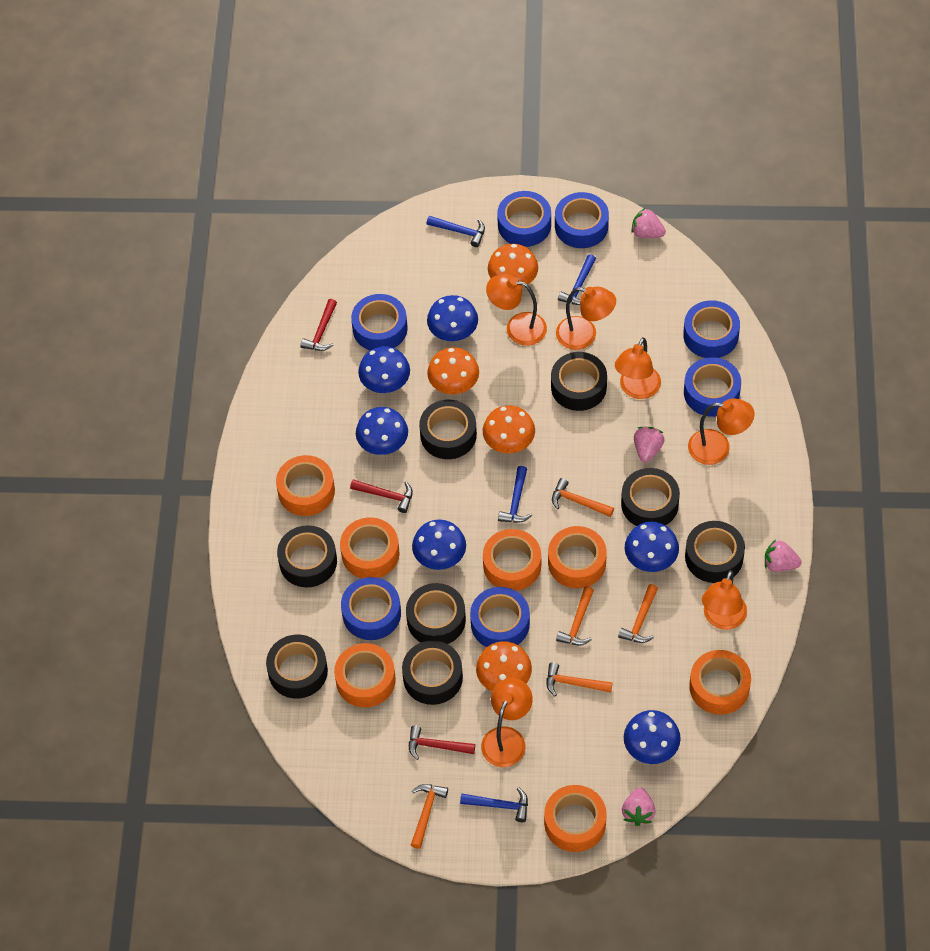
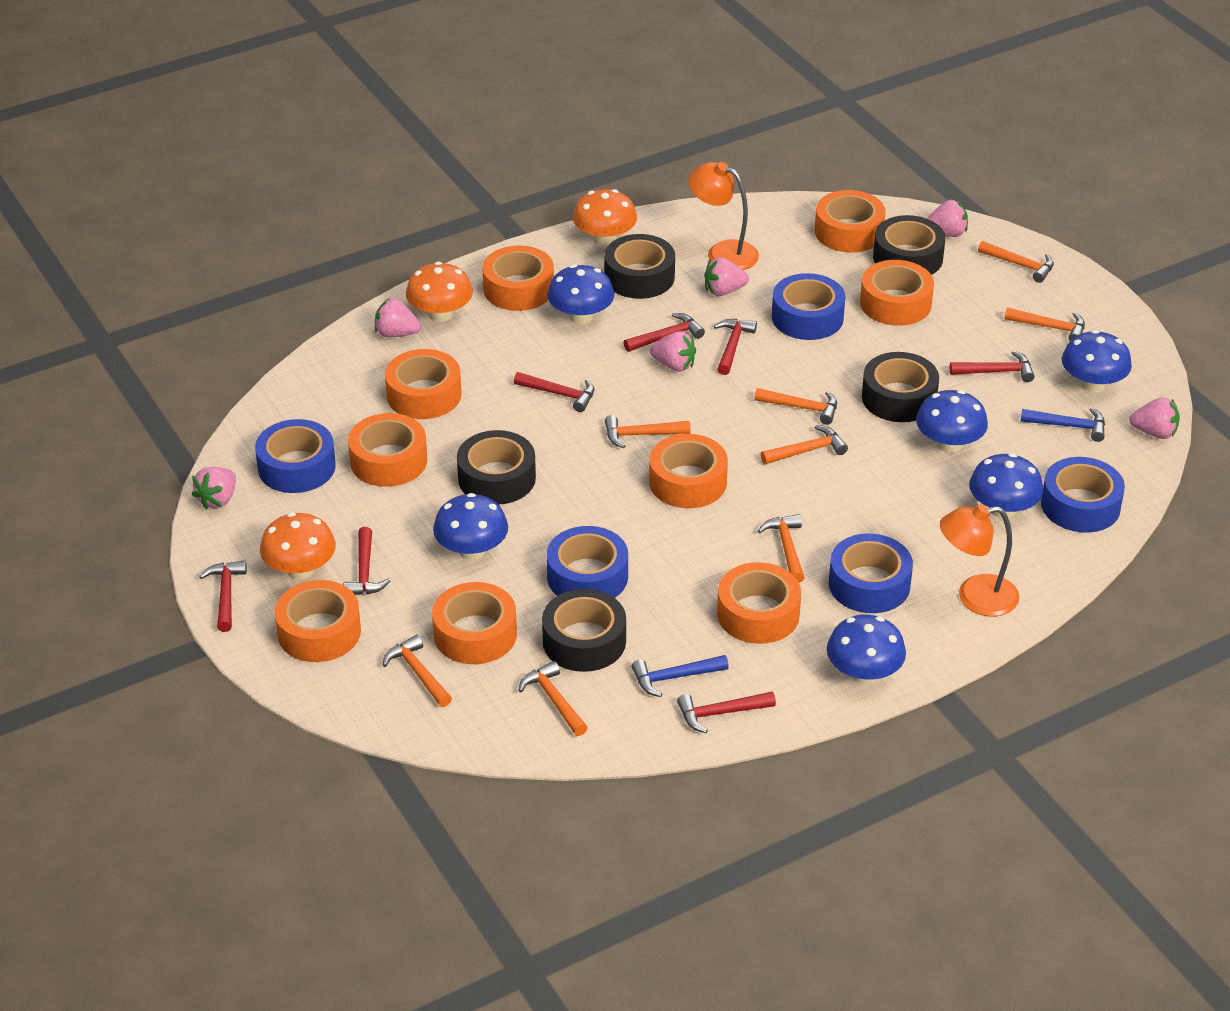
black tape: [266,635,328,699] [277,525,337,588] [402,640,463,705] [406,583,466,644] [419,400,477,459] [551,352,607,411] [621,468,680,526] [685,521,745,583] = 8 -> [457,430,536,505] [542,589,626,672] [604,234,675,299] [862,352,939,422] [873,215,945,275] = 5
blue hammer: [426,216,485,247] [460,787,528,822] [498,466,532,522] [558,254,596,305] = 4 -> [631,655,729,697] [1020,408,1105,442] = 2
blue tape: [341,577,401,640] [351,294,407,350] [470,587,530,647] [497,191,551,247] [555,192,609,248] [683,300,740,358] [684,357,741,417] = 7 -> [255,419,336,493] [547,526,628,598] [772,273,845,340] [829,533,913,613] [1041,457,1125,533] = 5
orange hammer: [411,784,448,849] [546,662,612,696] [552,478,614,517] [556,586,594,645] [618,584,658,643] = 5 -> [383,635,452,707] [518,661,588,736] [605,415,690,448] [754,388,837,425] [758,514,805,583] [761,425,848,464] [978,241,1054,283] [1004,307,1085,341] = 8
orange lamp: [481,678,533,767] [486,274,547,346] [556,287,616,350] [615,337,661,399] [688,398,755,465] [702,570,747,630] = 6 -> [688,162,759,270] [940,504,1019,616] = 2
orange mushroom: [427,347,479,394] [476,641,532,691] [483,405,535,453] [488,244,538,287] = 4 -> [260,512,336,579] [406,262,473,322] [573,189,637,246] = 3
orange tape: [276,455,335,516] [334,643,396,708] [340,517,399,578] [483,529,541,591] [544,785,607,852] [548,526,607,588] [689,650,751,715] = 7 -> [275,580,361,662] [348,413,427,487] [385,349,461,419] [432,582,517,664] [482,246,554,311] [649,434,728,508] [717,562,801,644] [815,190,886,253] [860,260,934,326] = 9
pink strawberry: [622,787,656,826] [631,208,666,238] [634,427,665,462] [765,539,802,572] = 4 -> [192,467,236,510] [375,298,421,337] [650,331,696,372] [704,257,749,296] [927,200,968,237] [1129,397,1180,439] = 6
red hammer: [300,299,337,351] [350,479,413,513] [409,725,475,760] = 3 -> [199,560,247,632] [343,527,390,595] [514,372,594,412] [623,313,705,352] [677,692,776,733] [714,319,757,375] [950,351,1035,382] = 7

